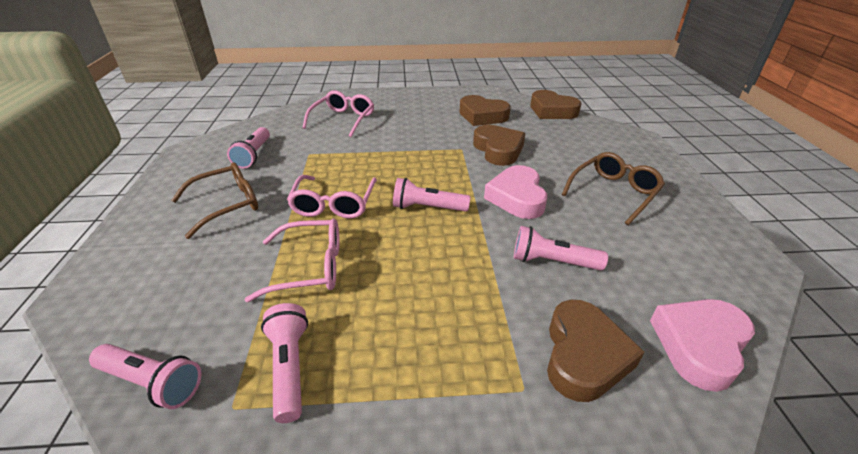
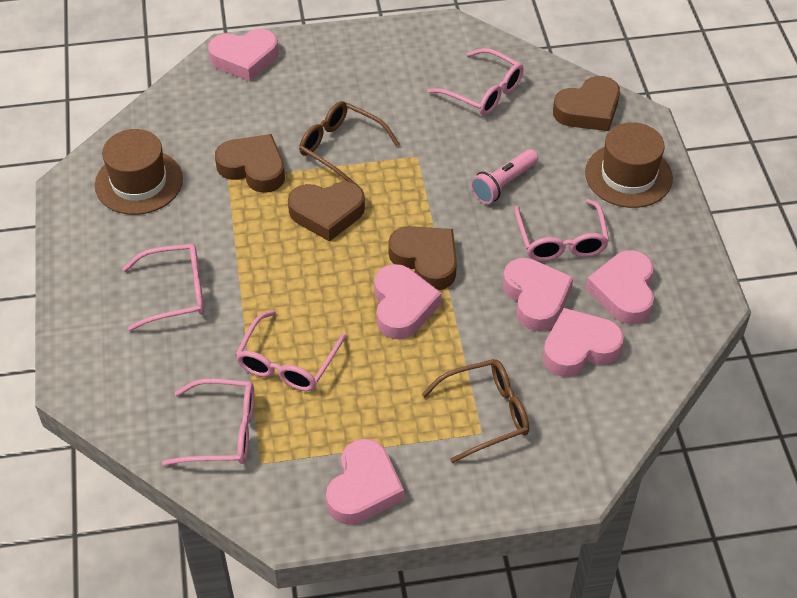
brown hat: none = 0 -> [95,129,183,215] [585,122,673,208] = 2
pink flashlight: [89,344,201,409] [227,127,270,168] [261,303,308,423] [393,178,470,212] [514,226,608,270] = 5 -> [471,149,538,204] = 1
pink glasses: [245,219,339,302] [287,175,377,219] [303,91,374,137] = 3 -> [122,244,204,331] [162,379,254,466] [235,310,346,391] [428,48,524,116] [515,199,609,261] = 5
pink heart: [484,165,547,219] [650,299,755,392] = 2 -> [208,29,279,81] [326,439,404,525] [374,264,442,339] [503,258,573,331] [543,308,624,377] [586,250,654,324] = 6

